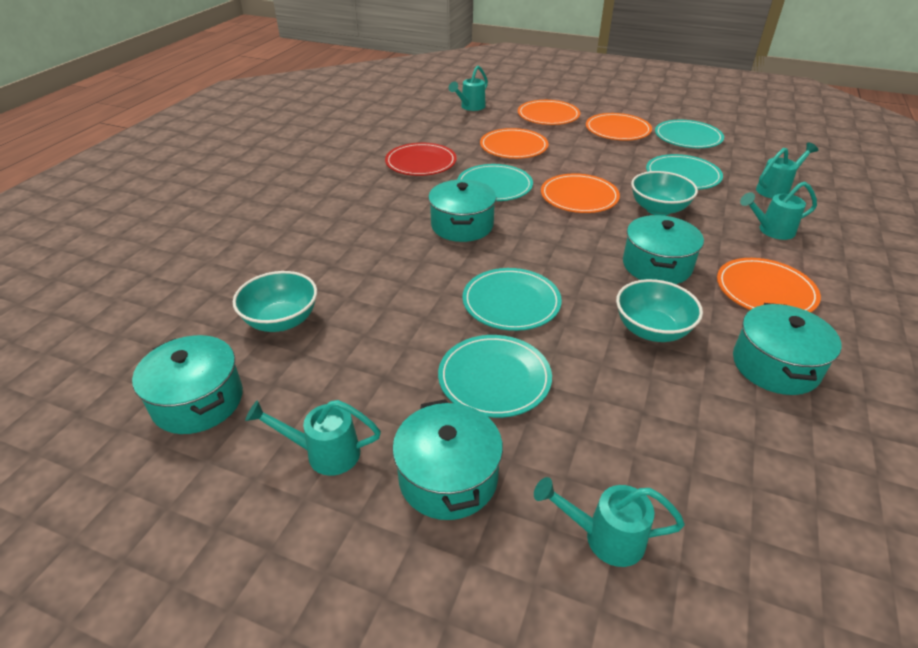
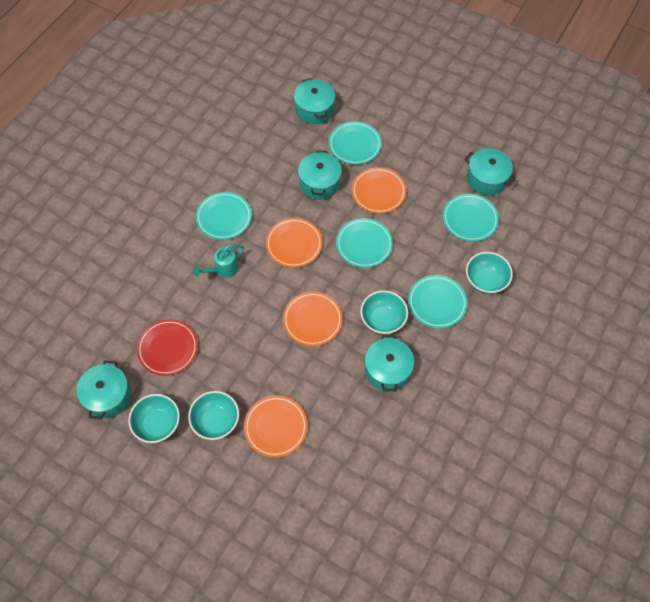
orange plate: [480,128,548,159] [518,100,580,125] [541,173,620,213] [586,113,652,141] [717,258,821,313] = 5 -> [244,396,308,457] [266,218,323,268] [283,292,343,346] [351,167,406,214] = 4
turquoise bowl: [233,271,317,332] [616,279,703,342] [631,171,698,216] = 3 -> [129,394,180,443] [188,391,239,440] [361,291,408,334] [466,252,513,294] = 4
turquoise watering can: [245,400,381,476] [449,65,488,111] [534,477,685,567] [740,181,817,240] [756,143,818,198] = 5 -> [193,245,244,278] = 1

